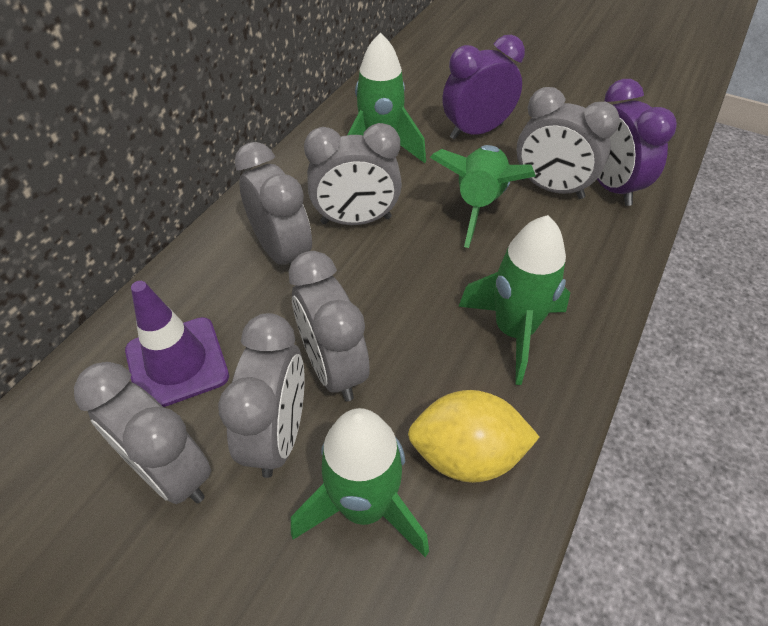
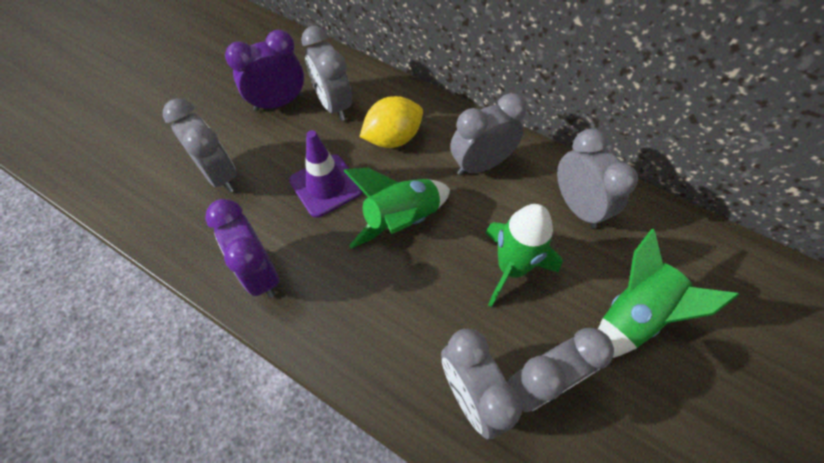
green rocket: [291,408,429,557] [347,33,426,163] [430,145,536,248] [458,215,570,385] = 4 -> [343,167,450,249] [486,204,563,307] [598,229,739,358] = 3

